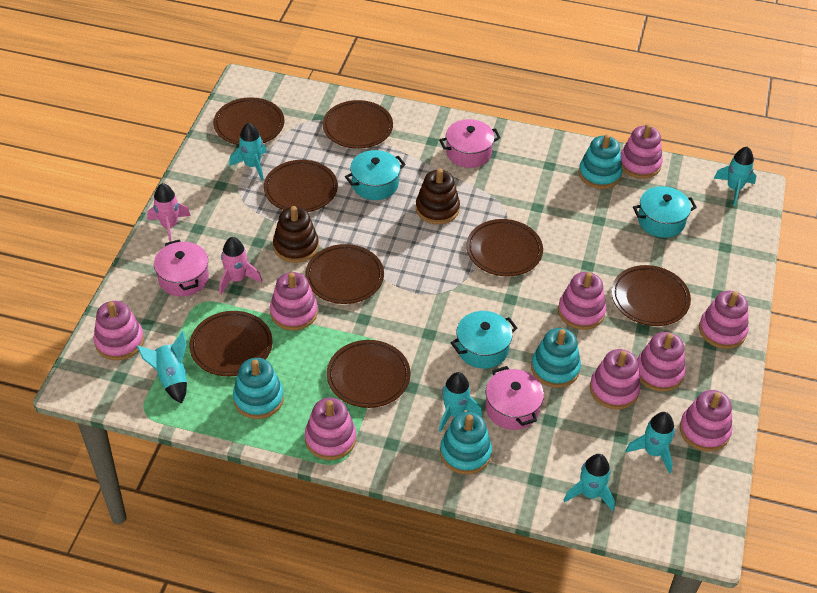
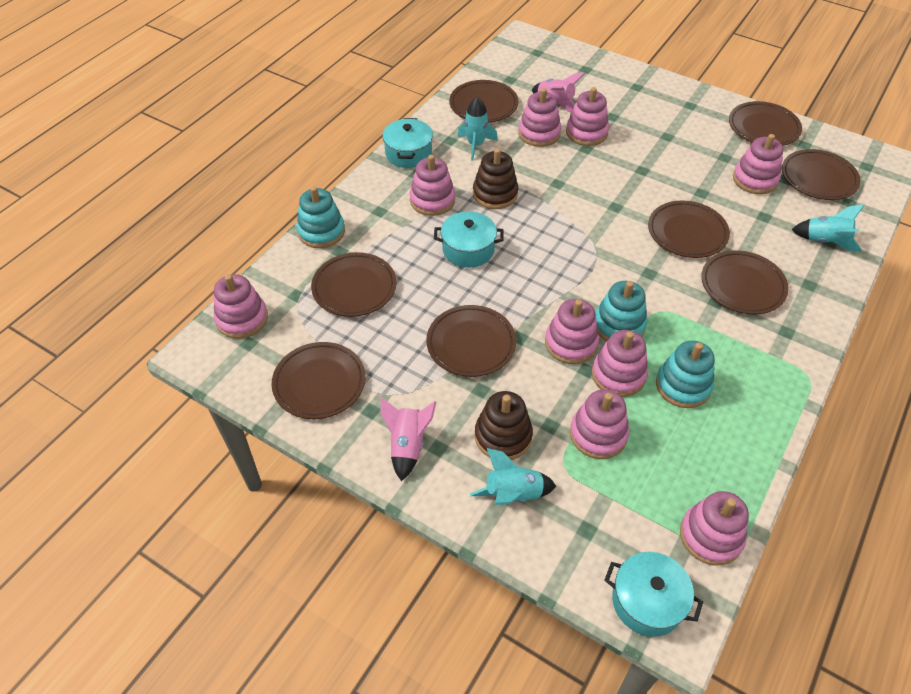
pink pot: [154,240,209,297] [439,119,501,168] [485,366,544,430] = 3 -> none = 0
turquoise rocket: [137,331,187,404] [229,123,267,180] [439,372,482,432] [563,454,615,511] [626,412,675,474] [714,146,756,205] = 6 -> [457,97,498,160] [470,448,556,505] [791,204,865,252] = 3
turquoise stacking toy: [233,358,284,419] [440,412,492,474] [531,328,581,388] [579,134,622,189] = 4 -> [297,186,345,248] [595,281,647,341] [656,341,715,408] = 3

